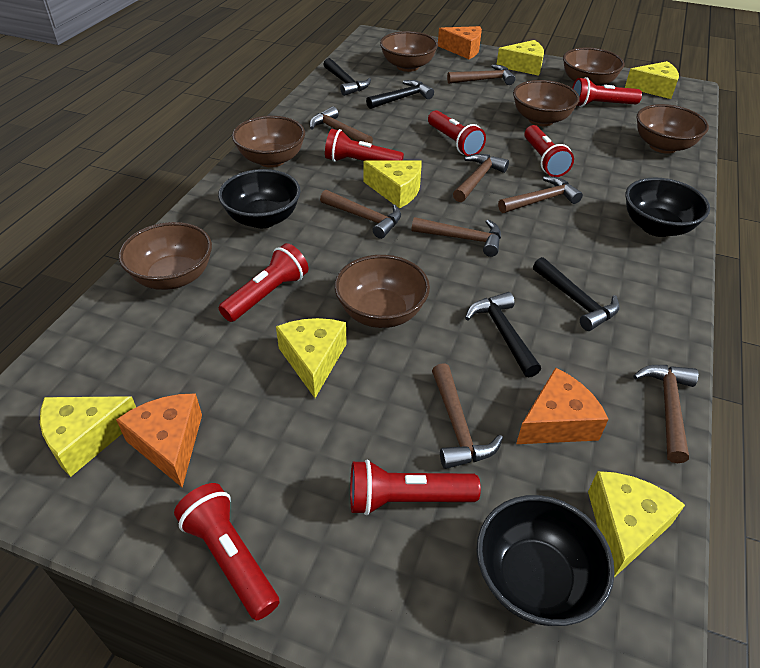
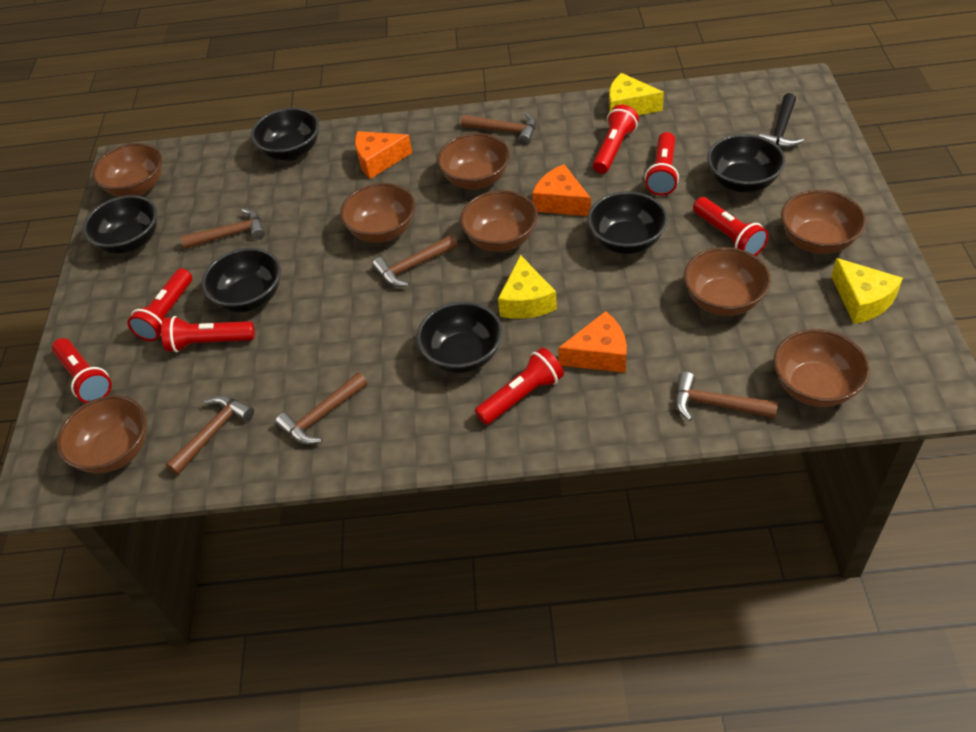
black bowl: [218,169,301,228] [476,495,615,626] [626,177,710,237] = 3 -> [83,195,157,254] [202,248,281,312] [251,108,319,161] [417,302,503,373] [587,191,668,254] [707,134,786,193] = 6
black hammer: [323,58,371,96] [366,80,434,109] [465,292,541,377] [533,257,620,331] = 4 -> [759,93,804,149] = 1
brown bowl: [119,222,212,290] [232,116,305,168] [335,255,430,328] [380,31,438,72] [513,80,580,126] [563,47,625,86] [637,104,709,154] = 7 -> [56,395,147,473] [92,143,162,197] [340,183,415,243] [437,133,510,189] [460,190,538,252] [684,247,771,316] [773,329,870,407] [781,190,866,254] = 8
brown hammer: [309,106,373,144] [320,190,401,239] [412,217,501,257] [432,363,503,469] [447,64,515,85] [453,154,509,202] [498,176,583,213] [633,365,698,463] = 8 -> [166,396,254,475] [180,208,265,249] [275,372,368,444] [372,234,458,287] [461,113,536,145] [675,372,778,421] = 6
yellow cheese: [40,396,136,477] [276,318,347,398] [363,160,422,209] [496,40,544,76] [588,471,685,577] [625,61,679,99] = 6 -> [498,255,557,319] [609,73,664,115] [831,258,903,324] = 3

